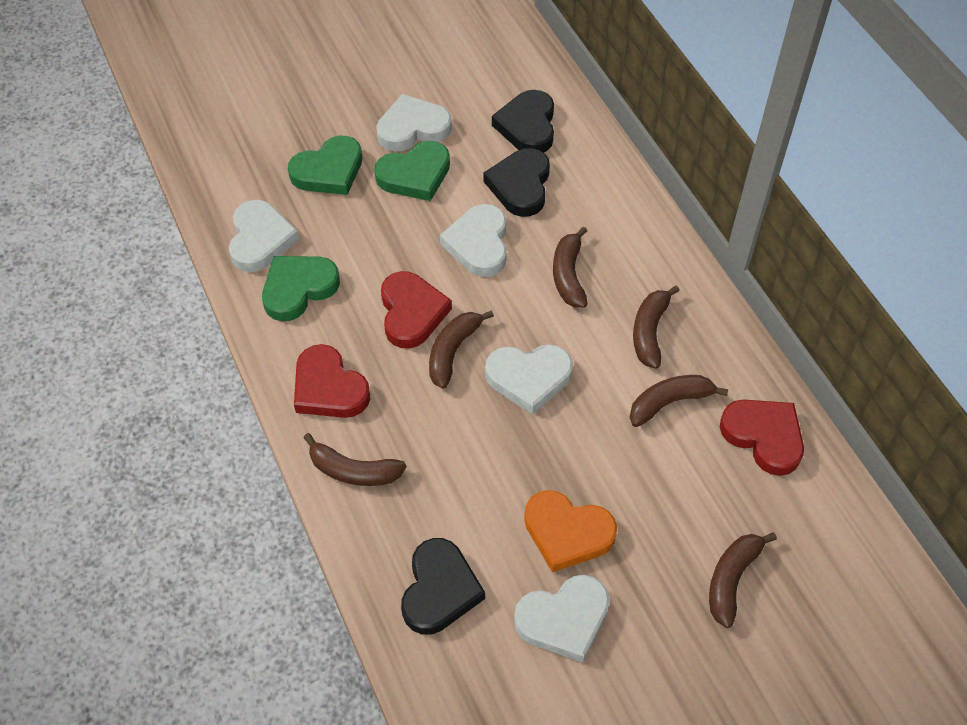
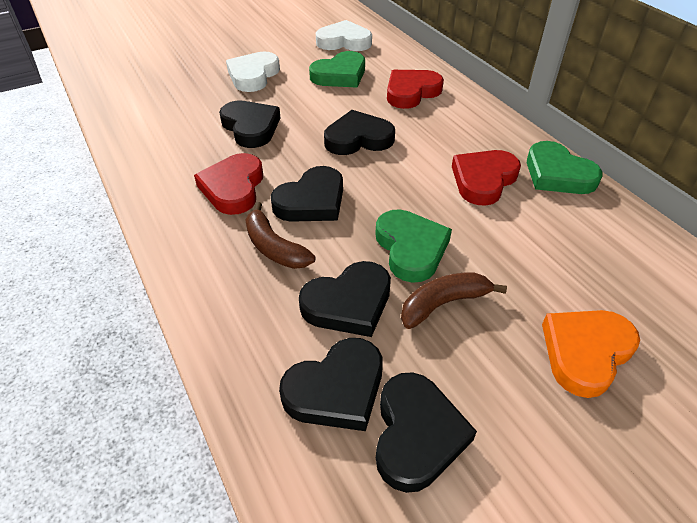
black heart: [401,538,485,635] [484,148,550,217] [492,90,554,153] = 3 -> [219,101,281,148] [271,166,343,222] [279,338,383,431] [299,261,391,337] [324,110,395,155] [376,372,477,493] = 6
brown banana: [303,433,406,486] [429,310,494,389] [553,227,588,308] [630,375,728,427] [633,285,680,369] [709,532,777,628] = 6 -> [245,202,315,269] [401,272,507,329] = 2
white heart: [229,200,299,272] [376,94,452,152] [440,204,507,277] [485,345,573,415] [514,575,610,662] = 5 -> [226,52,280,92] [316,20,372,51] = 2

